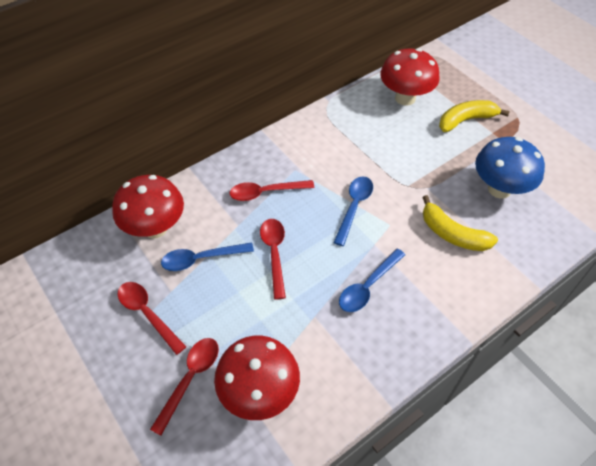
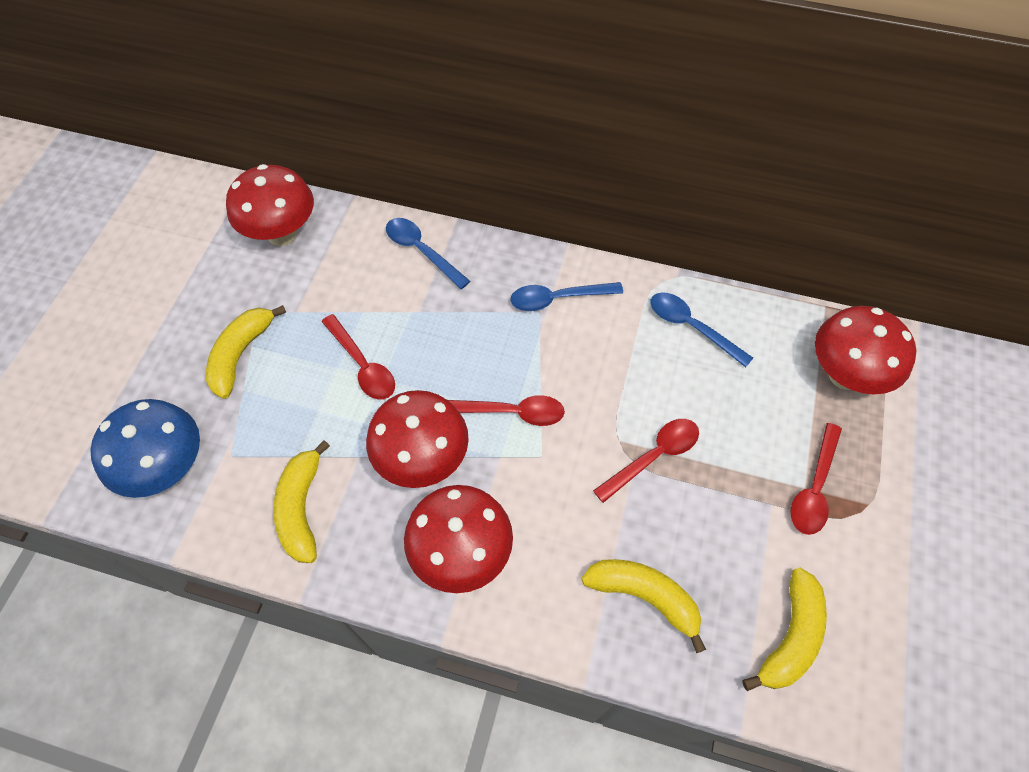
red mushroom: [112,175,184,239] [214,336,300,420] [380,48,440,106] = 3 -> [226,164,314,246] [366,390,469,488] [404,485,513,593] [815,306,916,394] = 4
yellow banana: [422,195,498,251] [439,100,510,132] = 2 -> [206,305,286,399] [273,440,330,563] [582,559,706,653] [743,568,827,691] = 4

